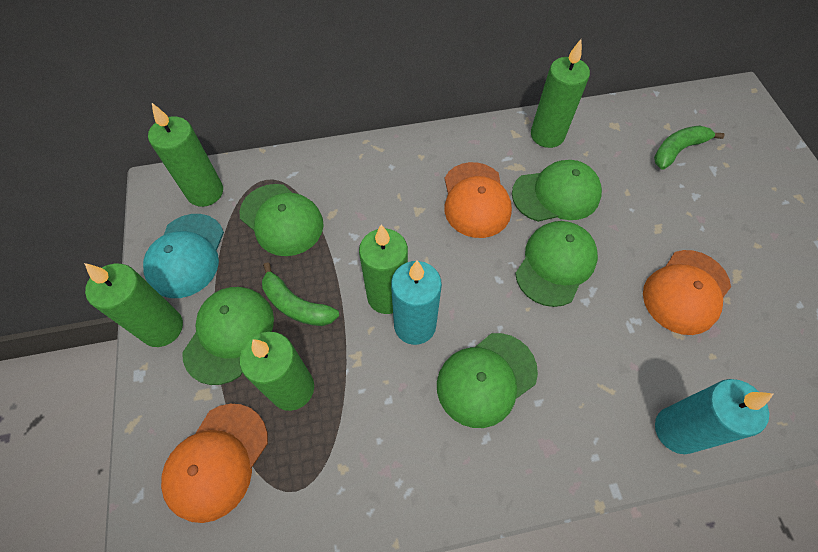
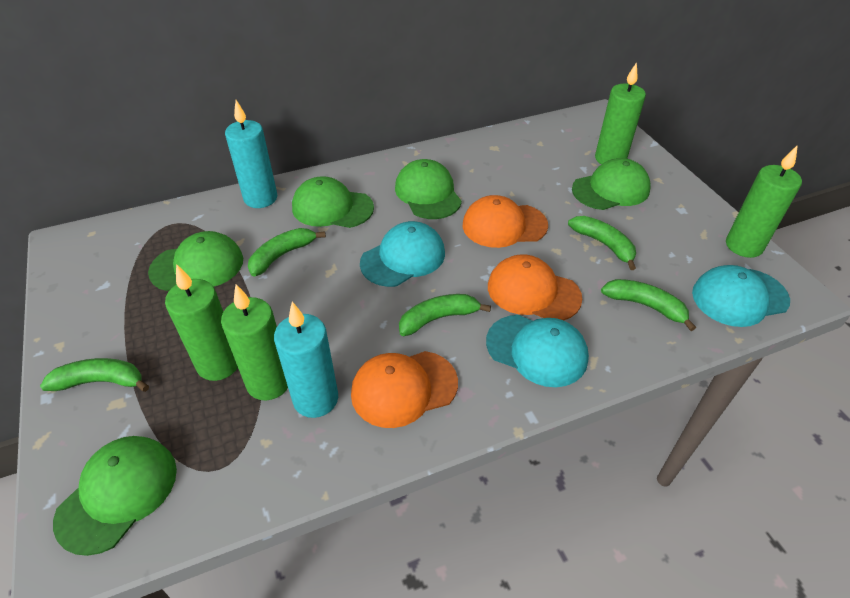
green banana: [262,263,339,326] [654,125,725,170] = 2 -> [40,358,149,392] [248,228,326,277] [399,294,491,336] [568,216,636,270] [601,279,696,331] = 5
green candle: [84,263,183,347] [148,103,223,207] [239,332,314,411] [359,225,408,314] [531,39,590,148] = 5 -> [165,264,238,381] [221,284,288,401] [595,62,646,164] [726,145,802,258] = 4
turquoise cap: [143,214,224,298] = 1 -> [360,221,445,287] [486,315,589,387] [692,265,790,327] = 3

